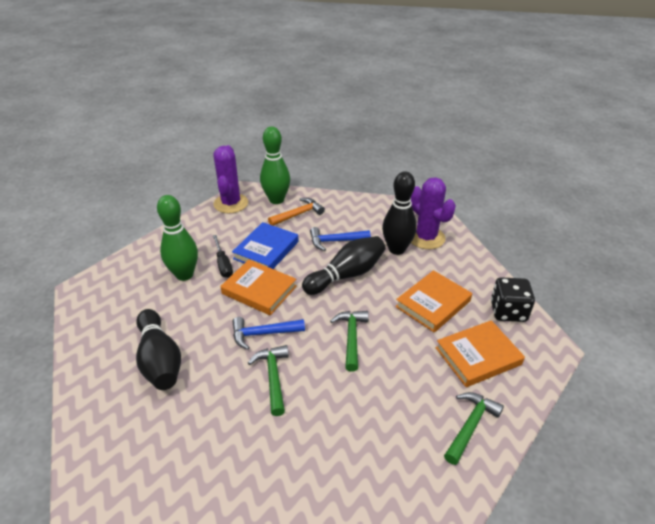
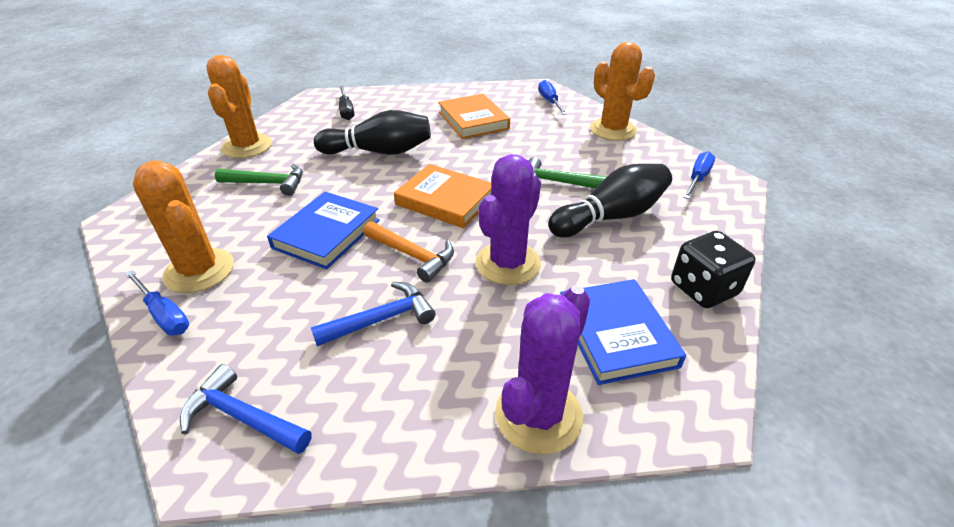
black bowling pin: [136,309,181,390] [302,236,386,295] [382,171,417,255] = 3 -> [314,110,431,155] [548,164,672,238] = 2
blue book: [232,222,298,269] = 1 -> [267,192,380,269] [560,279,686,385] = 2
blue screwdriver: none = 0 -> [125,270,189,335] [538,80,567,115] [683,152,715,199] = 3
green bowling pin: [157,195,198,281] [260,126,290,204] = 2 -> none = 0
green hammer: [248,345,289,416] [330,311,369,372] [444,392,504,465] = 3 -> [215,164,303,196] [529,157,607,189] = 2
orange book: [220,260,297,315] [395,270,472,333] [436,320,525,387] = 3 -> [394,164,491,228] [438,94,510,139] = 2
orange cactus: none = 0 -> [133,160,234,293] [206,55,272,158] [590,42,655,141] = 3

